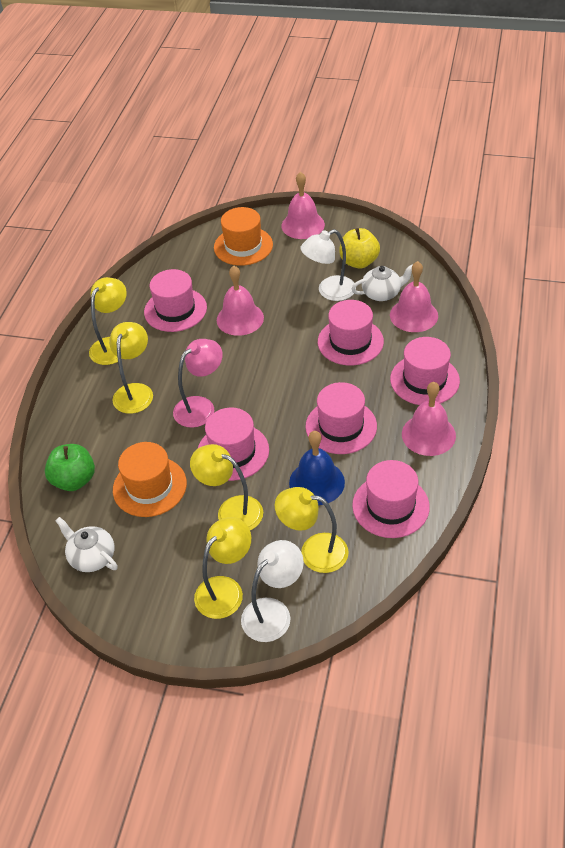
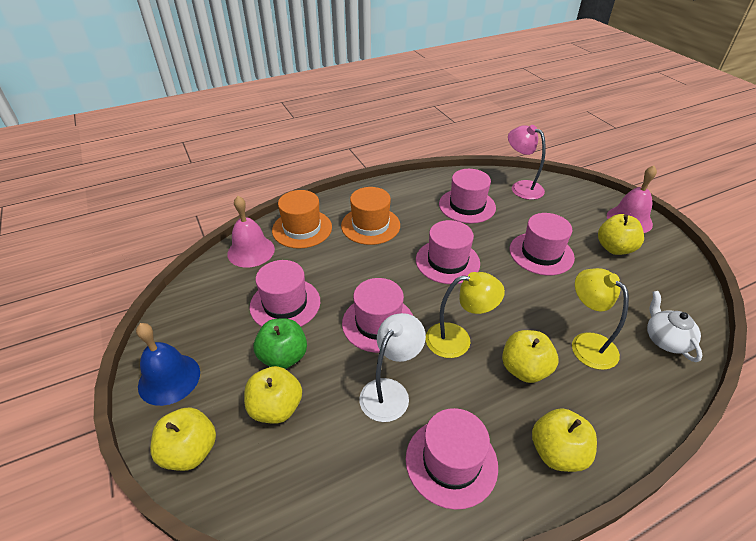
pink bell: [217,266,264,336] [281,172,325,239] [390,261,438,332] [402,382,456,456] = 4 -> [227,196,275,267] [607,165,657,233] = 2
white lamp: [241,540,304,642] [300,229,356,301] = 2 -> [359,313,426,422] = 1
white teapot: [55,517,118,572] [352,264,413,301] = 2 -> [647,291,703,362] = 1
yellow apple: [339,228,380,269] = 1 -> [150,408,216,471] [244,366,302,424] [502,330,558,383] [532,408,597,472] [598,214,644,255] = 5
yellow lamp: [89,277,127,365] [109,322,153,414] [190,444,263,530] [194,517,251,619] [275,487,349,573] = 5 -> [426,272,505,358] [572,268,629,370] = 2

